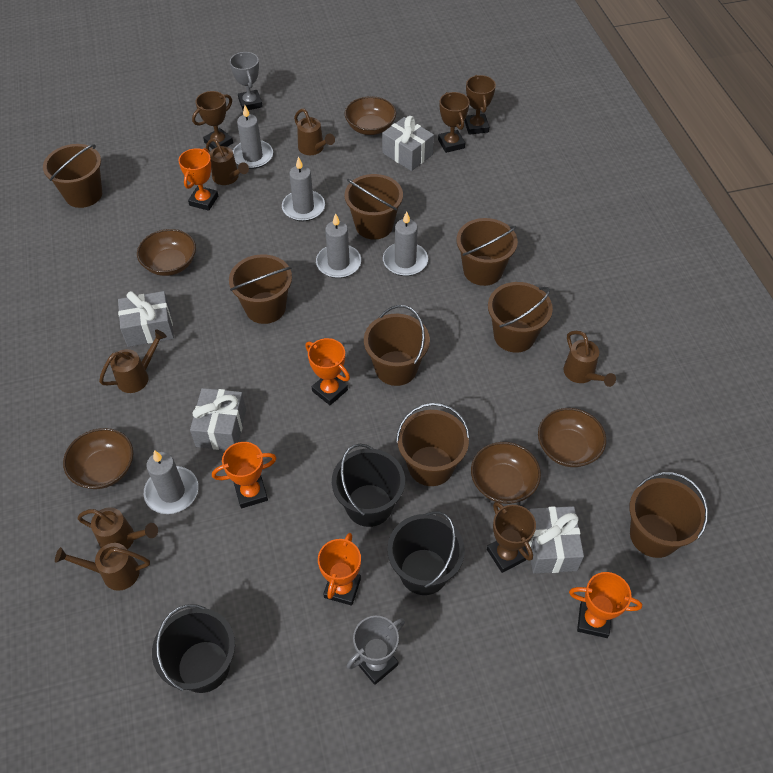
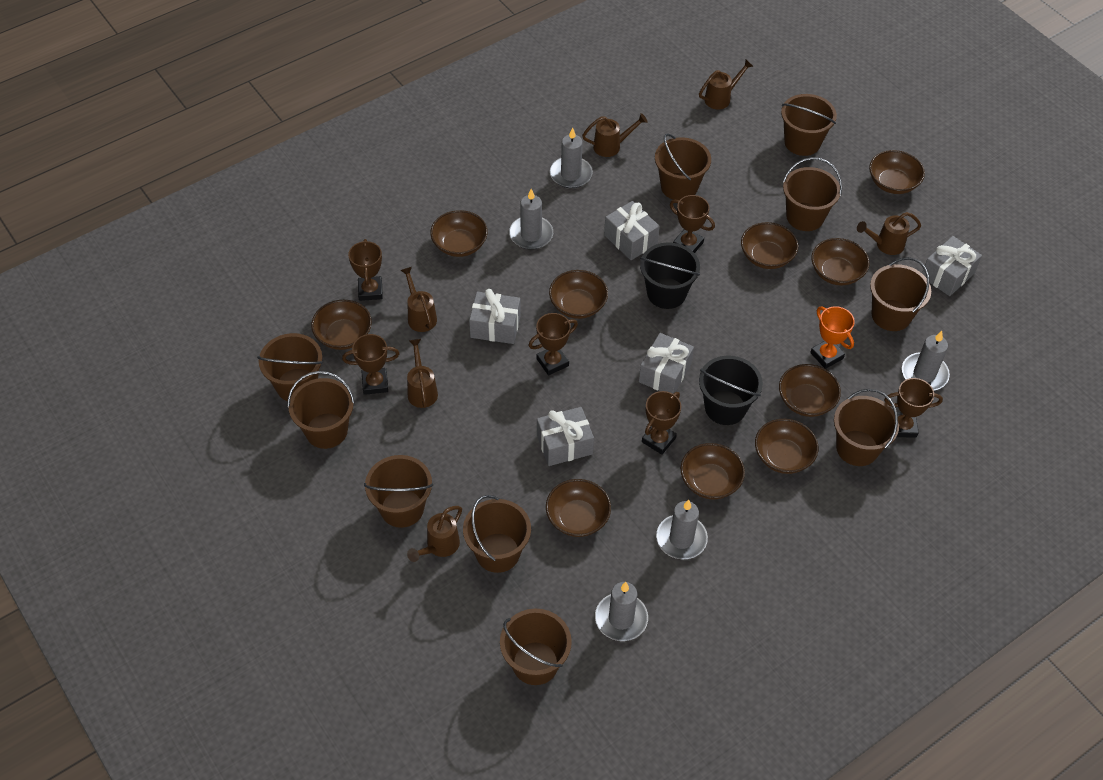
black bucket: [152,604,235,693] [332,444,405,527] [387,511,465,595] = 3 -> [640,242,700,309] [699,356,763,425] = 2
brown bowl: [63,428,133,489] [137,229,196,276] [345,96,396,135] [471,442,541,504] [538,408,606,467] = 5 -> [311,300,372,350] [430,210,488,257] [546,479,611,537] [549,270,608,319] [681,443,745,499] [741,222,798,269] [755,419,818,474] [779,364,841,417] [812,238,869,286] [869,150,925,194] = 10
brown bucket: [43,144,102,208] [229,254,292,324] [345,174,403,239] [364,305,430,386] [396,403,470,486] [457,218,518,286] [488,282,553,353] [629,472,708,558] = 8 -> [257,333,323,401] [288,371,355,449] [364,455,433,528] [463,495,531,573] [500,609,572,685] [655,133,711,200] [781,94,837,156] [783,157,842,231] [834,389,899,466] [870,257,931,331] = 10
brown trophy: [192,91,233,149] [438,92,470,153] [465,75,496,135] [487,502,536,573] = 4 -> [342,334,400,395] [348,239,383,301] [529,313,578,375] [642,391,681,455] [670,195,715,253] [884,378,943,438] = 6
grey gift: [118,291,174,347] [190,388,246,450] [382,116,434,171] [529,506,584,573] = 4 -> [469,289,521,344] [537,407,594,466] [604,201,660,260] [639,333,694,394] [922,236,982,296] = 5
grey trophy: [230,52,263,110] [347,616,405,685] = 2 -> none = 0
orange trophy: [178,148,218,211] [212,442,277,508] [305,338,350,405] [318,533,361,606] [569,572,642,638] = 5 -> [810,306,855,369] = 1

